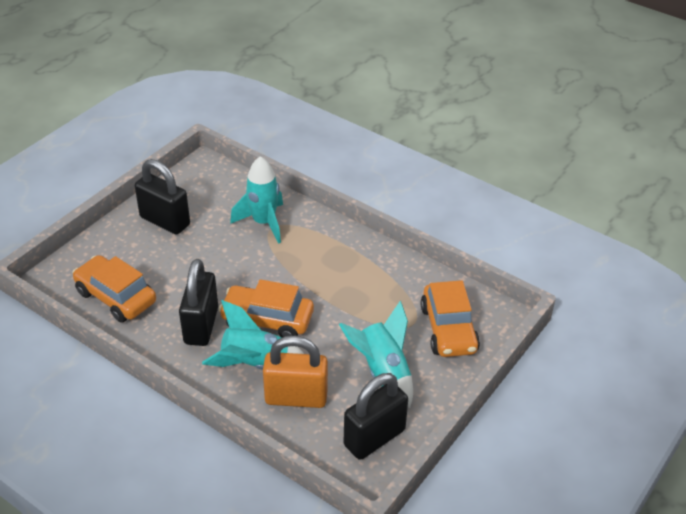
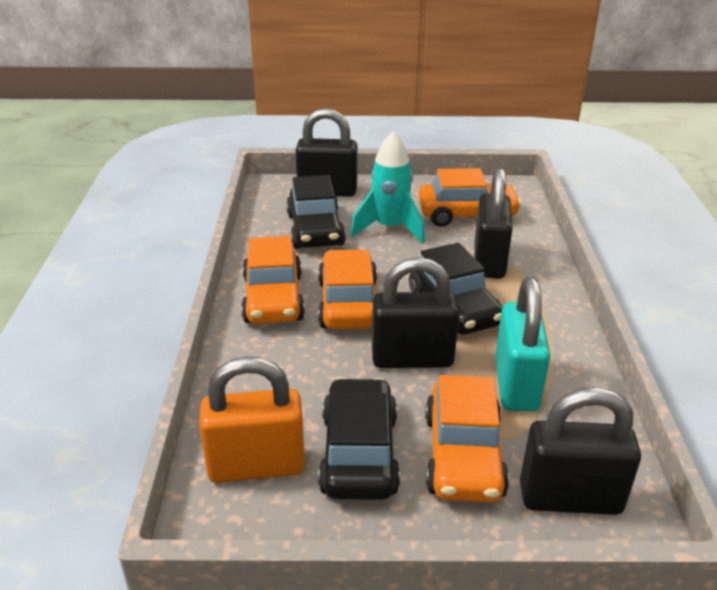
black car: none = 0 -> [286,175,346,249] [318,377,400,500] [409,243,503,334] = 3
black padlock: [135,159,190,234] [179,259,218,346] [344,373,408,460] = 3 -> [296,108,358,197] [372,257,459,368] [474,168,512,279] [520,387,641,515] = 4
orange car: [72,255,156,323] [218,279,314,338] [420,280,480,357] = 3 -> [241,236,305,324] [318,249,377,329] [419,168,522,227] [425,375,509,502] = 4
turquoise padlock: none = 0 -> [495,277,551,412] = 1
turquoise rocket: [202,300,304,369] [230,156,283,244] [339,301,413,408] = 3 -> [351,131,425,243] = 1

